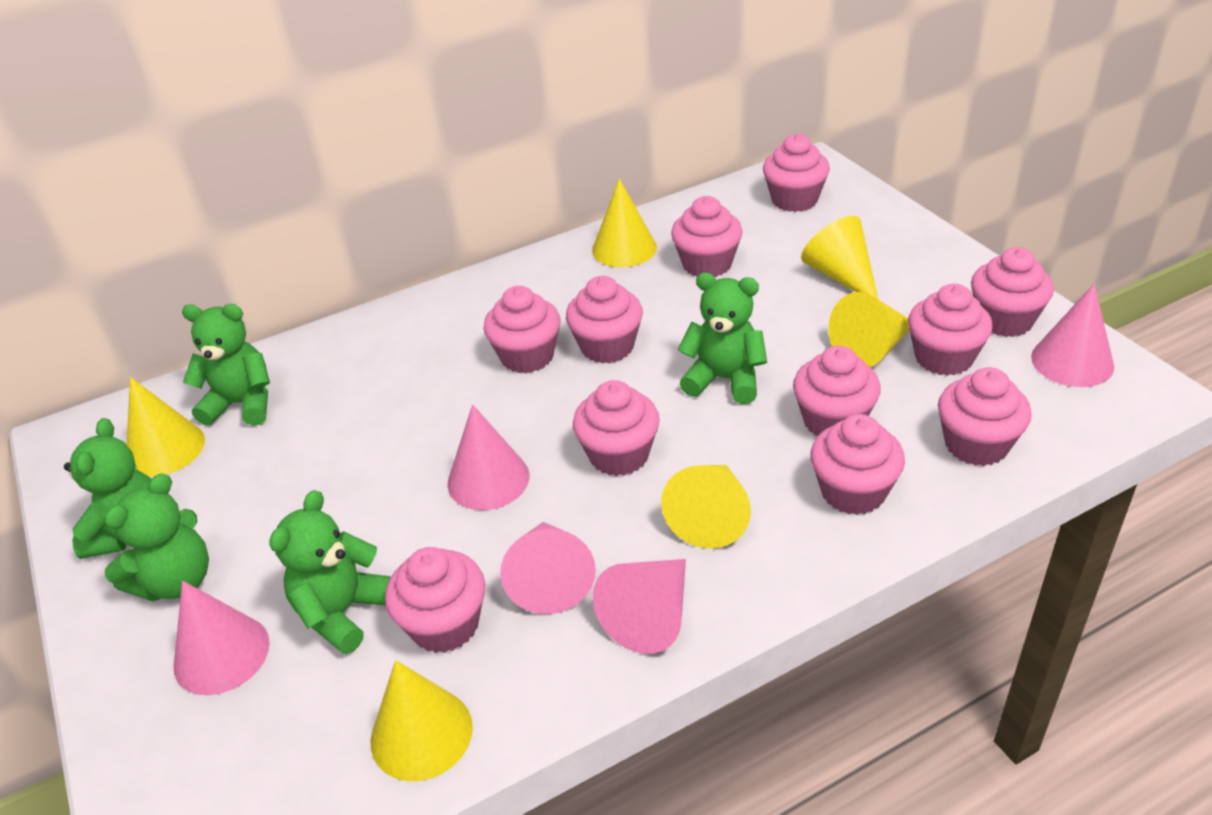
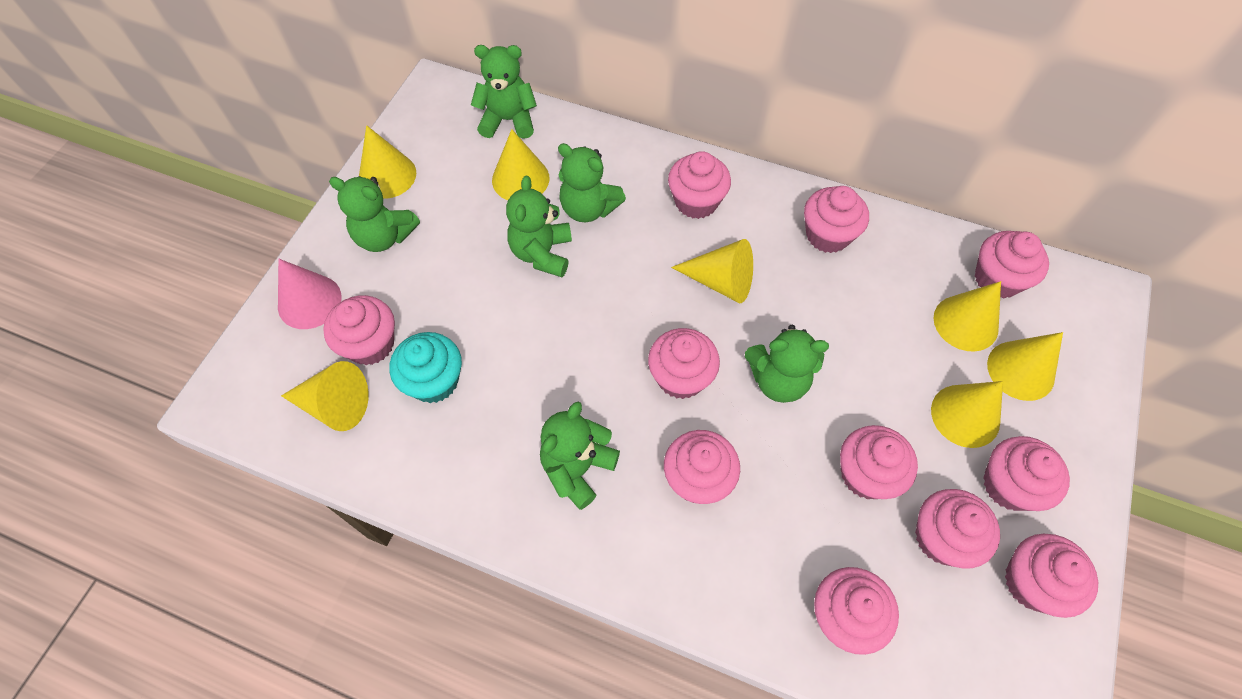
green teddy bear: [64,418,151,559] [104,474,209,601] [182,304,270,426] [269,490,391,654] [677,273,767,404] = 5 -> [329,176,420,252] [471,45,537,139] [506,176,572,277] [540,402,620,510] [558,143,626,222] [745,325,829,403] = 6
pink cone: [174,581,270,695] [447,404,530,510] [500,522,596,614] [593,559,686,654] [1031,284,1114,387] = 5 -> [278,259,342,329] = 1
turquoise cupcake: none = 0 -> [390,332,462,403] = 1
yellow cone: [127,377,205,477] [371,660,473,781] [592,178,657,267] [661,465,751,549] [801,216,878,299] [829,292,909,367] = 6 -> [281,361,369,431] [359,125,416,199] [492,129,549,200] [671,239,753,303] [931,381,1003,448] [934,281,1001,352] [987,332,1063,401] = 7

